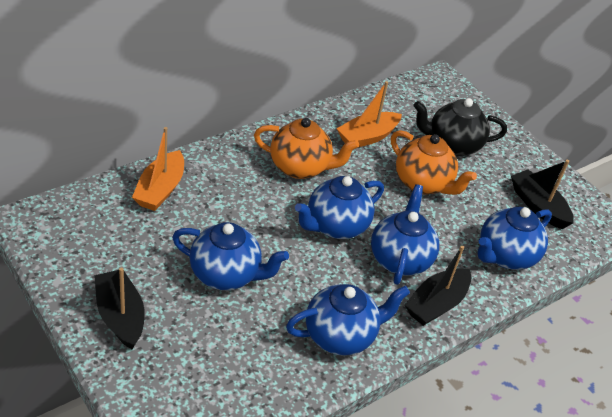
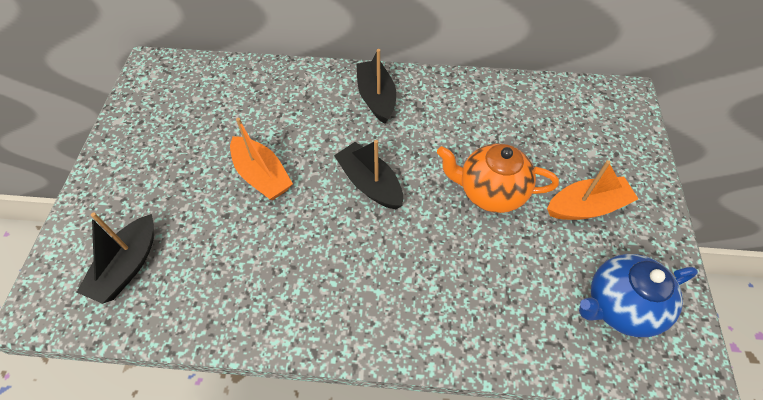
black teapot: [413,98,507,156] = 1 -> none = 0
blue teapot: [172,222,289,290] [286,284,410,356] [295,176,384,239] [371,184,439,285] [478,207,552,270] = 5 -> [579,254,698,337] = 1
orange teapot: [254,118,359,179] [391,130,477,195] = 2 -> [437,144,559,213] = 1

